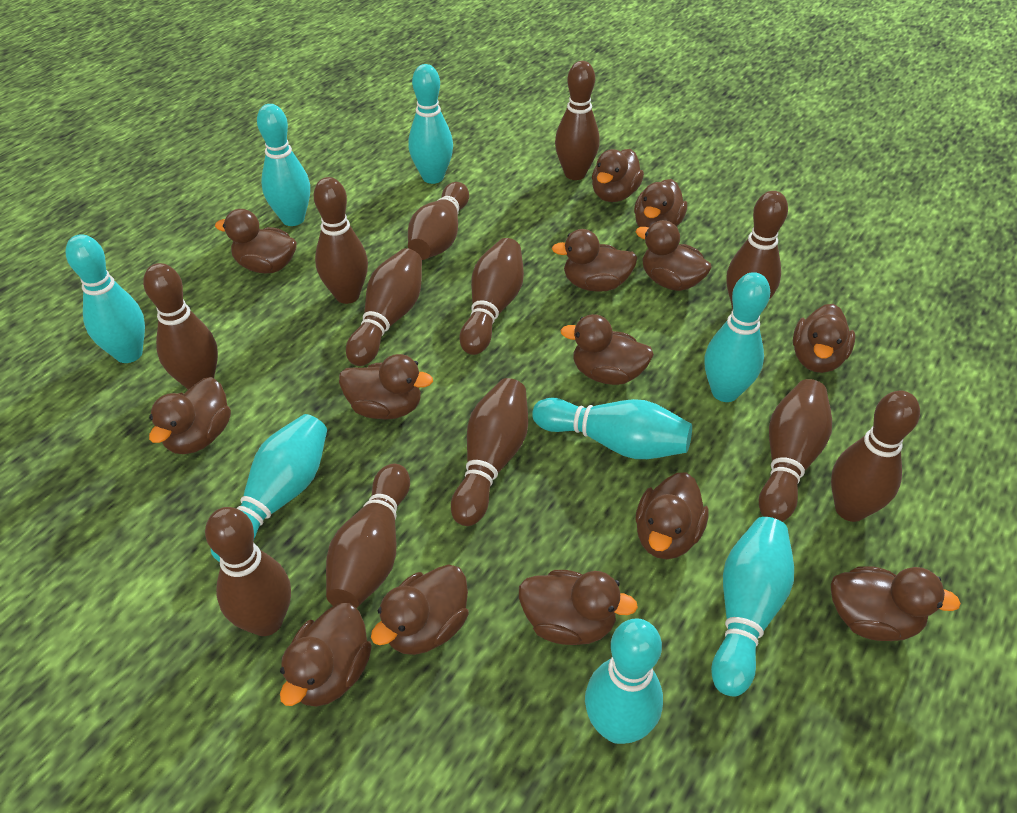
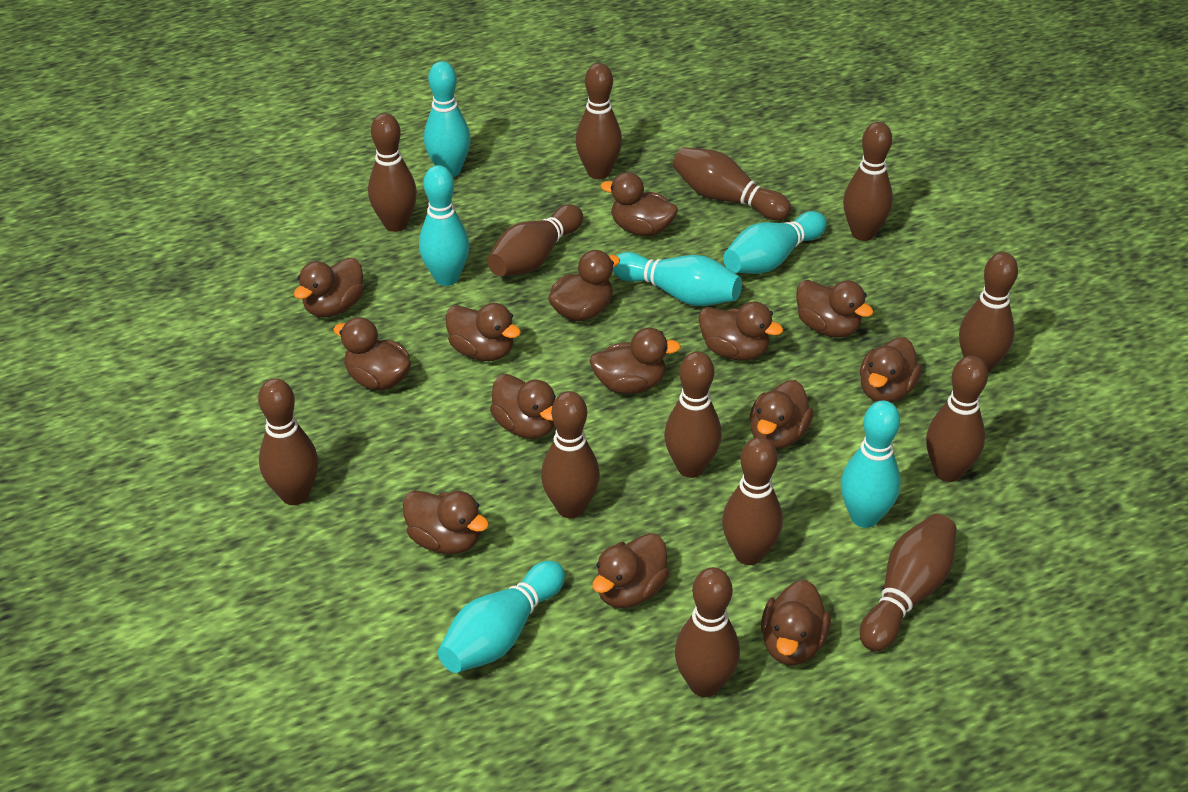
brown bowling pin: [143,263,218,390] [205,507,291,636] [314,177,368,304] [326,463,410,608] [346,248,422,366] [408,182,469,260] [451,378,528,526] [460,238,524,355] [555,61,600,180] [727,191,788,309] [759,379,832,522] [831,391,920,522] = 12 -> [258,378,318,505] [368,113,417,232] [487,205,583,276] [541,391,600,518] [576,63,622,179] [664,351,722,478] [673,147,791,220] [675,567,740,697] [722,437,783,565] [843,122,893,241] [860,514,957,651] [926,356,988,482] [959,252,1018,374] = 13
turquoise bowling pin: [66,234,145,363] [211,414,327,562] [257,104,310,226] [408,64,453,184] [532,398,692,459] [585,618,663,744] [704,272,770,402] [711,517,794,697] = 8 -> [419,165,469,286] [424,61,471,177] [438,561,565,673] [613,252,742,306] [723,211,827,274] [841,400,901,528] = 6

